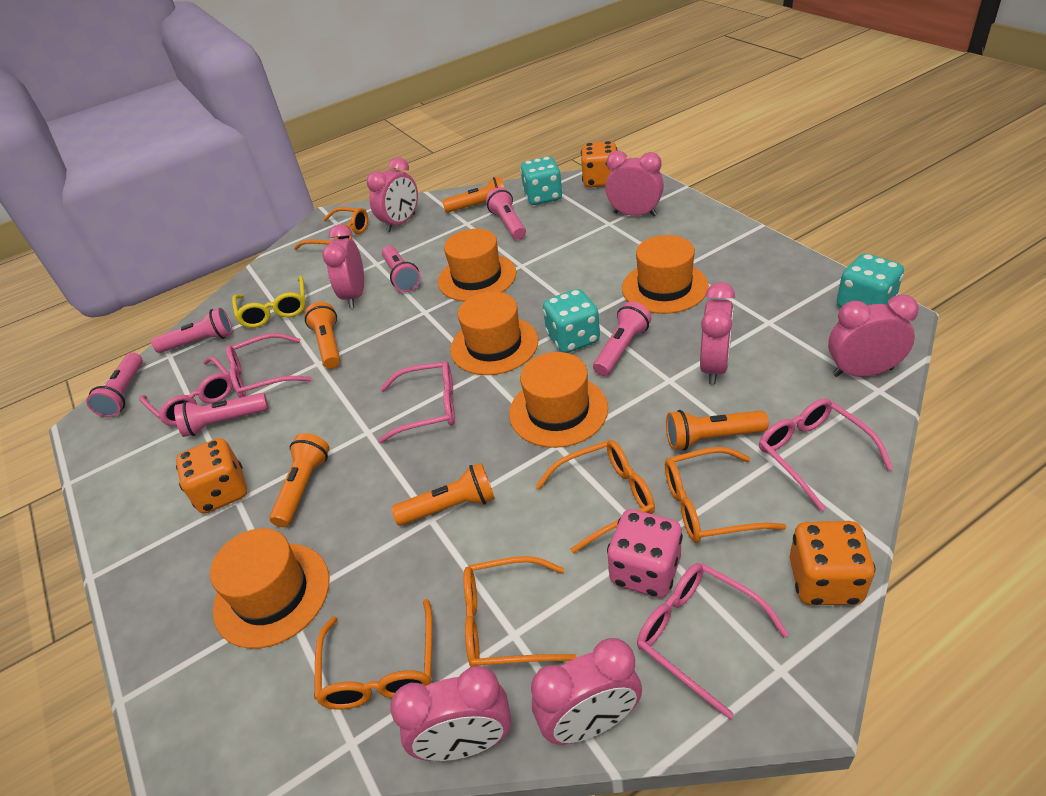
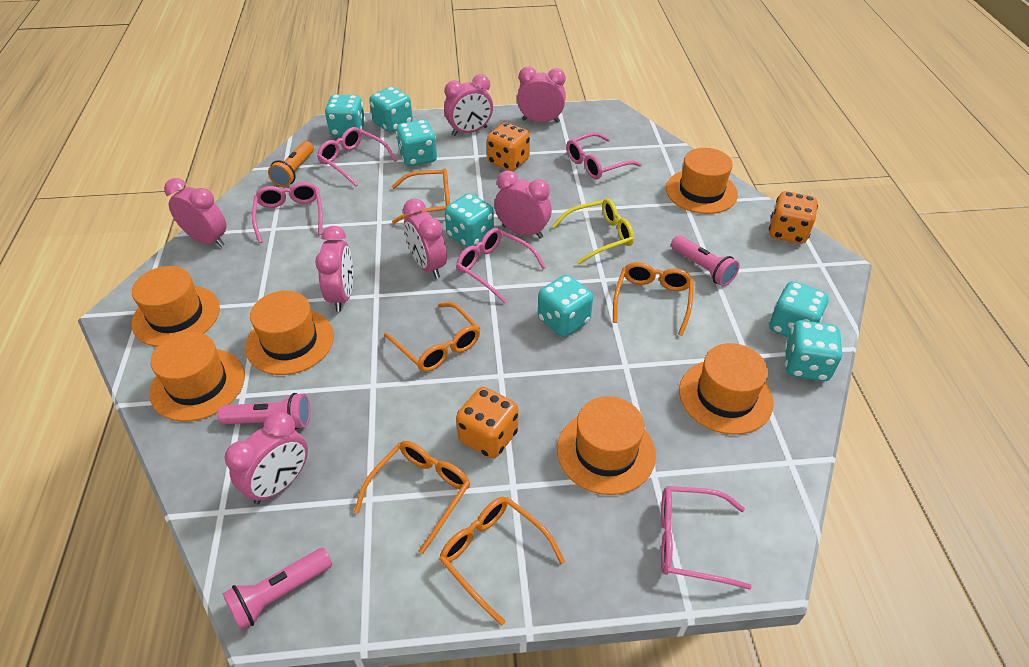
orange flashlight: [269,433,329,527] [305,302,340,369] [391,463,495,526] [442,176,504,213] [666,410,769,451] = 5 -> [268,141,314,187] = 1
orange hat: [210,528,329,649] [438,229,516,301] [450,292,538,375] [509,352,608,448] [622,235,709,314] = 5 -> [132,266,220,347] [150,332,245,422] [245,291,334,375] [557,396,656,495] [666,148,738,214] [679,343,774,435] = 6
pink dice: [607,509,683,598] = 1 -> none = 0
pink flashlight: [86,353,143,417] [151,308,233,353] [174,393,268,437] [382,246,421,292] [486,187,526,240] [593,302,651,376] = 6 -> [217,393,311,429] [222,548,332,631] [671,235,740,286] = 3
turquoise dice: [520,156,563,205] [543,289,600,353] [837,253,904,308] = 3 -> [325,94,365,137] [369,87,413,133] [396,120,437,167] [445,193,494,247] [538,275,593,337] [769,281,829,338] [785,320,842,381] = 7

